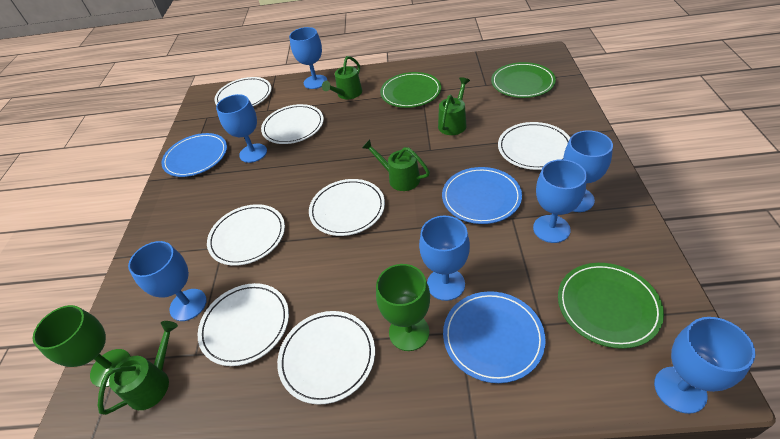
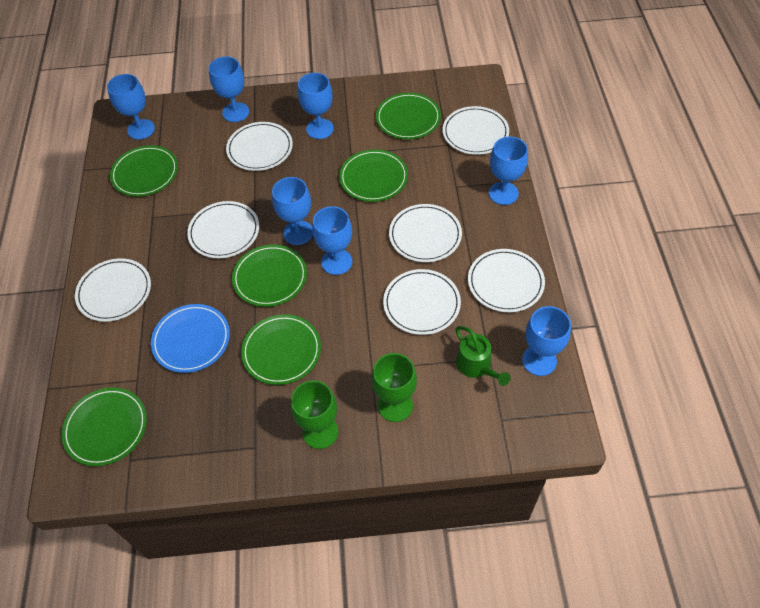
blue plate: [162,133,227,177] [442,167,522,224] [443,291,546,383] = 3 -> [151,304,230,373] = 1
green plate: [380,72,441,108] [491,62,556,98] [558,263,664,349] = 3 -> [62,387,147,466] [110,145,178,197] [232,245,307,307] [241,314,321,385] [339,149,408,202] [376,93,441,139] = 6
green watering can: [98,321,178,415] [322,56,362,99] [362,140,430,191] [438,77,470,135] = 4 -> [455,326,510,386] = 1

